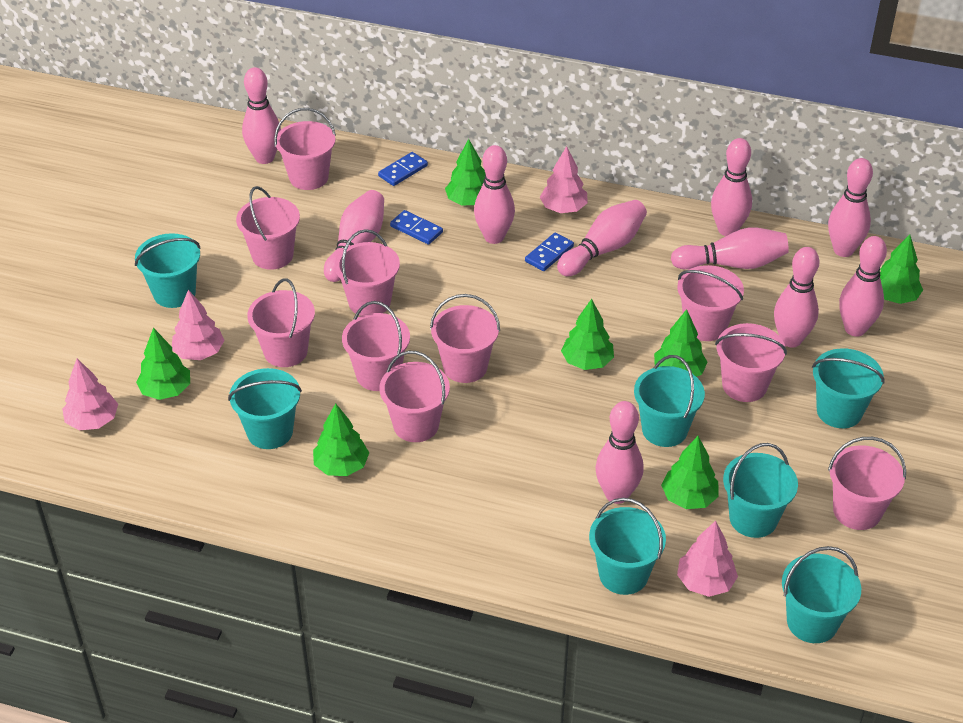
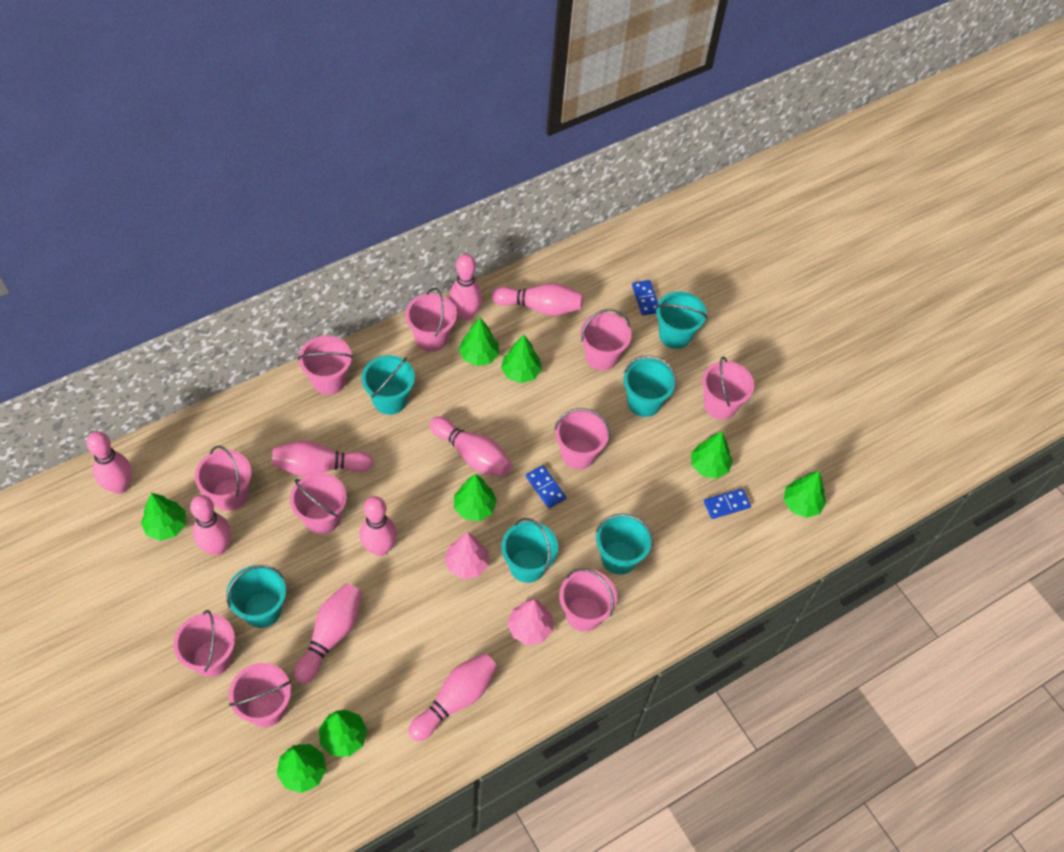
green tree: [136,328,190,400] [313,403,369,476] [445,139,485,206] [561,299,614,370] [654,309,708,377] [661,436,719,509] [880,234,923,304] = 7 -> [141,493,186,541] [277,744,326,793] [319,709,367,757] [454,474,497,521] [459,318,499,366] [501,335,542,383] [691,431,733,479] [784,471,826,518] = 8
pink bowling pin: [242,67,281,164] [324,190,384,282] [474,145,515,244] [557,200,647,276] [595,401,644,504] [671,227,789,270] [711,138,752,236] [774,247,819,347] [828,158,873,257] [839,236,887,337] = 10 -> [87,431,132,494] [190,495,232,555] [272,440,374,476] [294,583,362,684] [360,496,397,556] [408,653,498,741] [430,416,512,477] [449,254,482,321] [492,283,583,316] = 9
pink tree: [62,359,118,430] [172,290,225,360] [540,146,588,213] [677,521,738,597] = 4 -> [445,532,489,579] [507,599,553,645] = 2
turquoise bucket: [135,233,201,308] [228,368,302,449] [589,498,666,595] [634,355,705,447] [723,443,798,538] [782,546,861,643] [812,348,885,428] = 7 -> [226,565,286,628] [362,355,415,415] [501,518,558,583] [596,513,653,575] [623,355,677,417] [655,291,707,349] = 6

